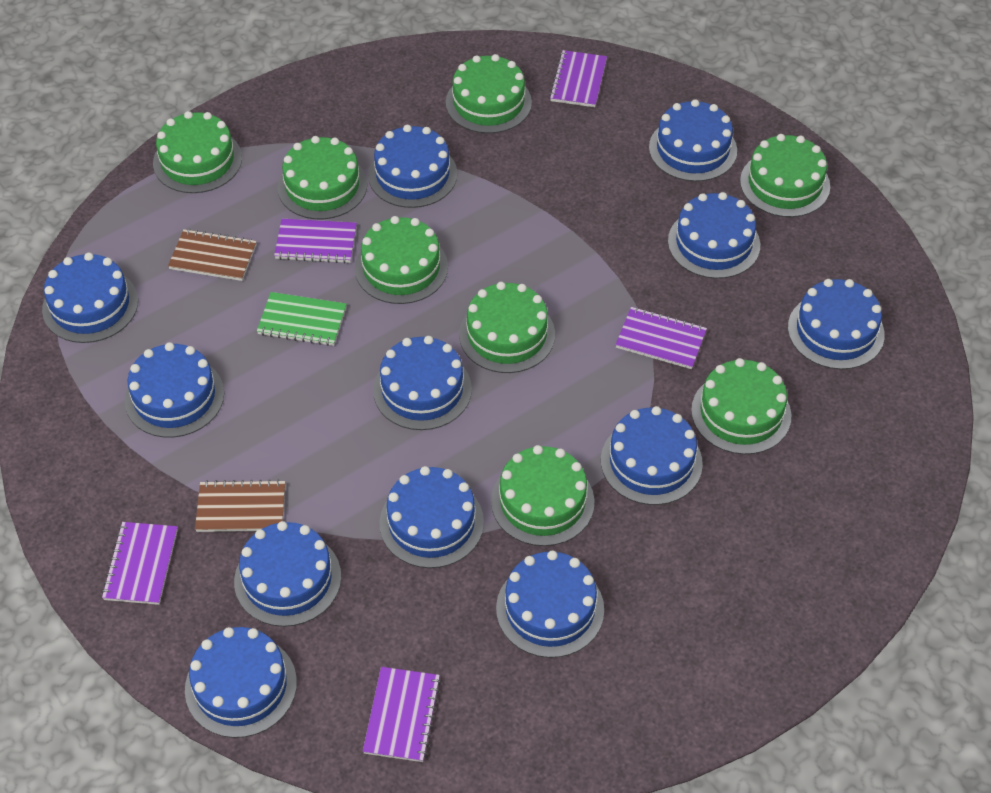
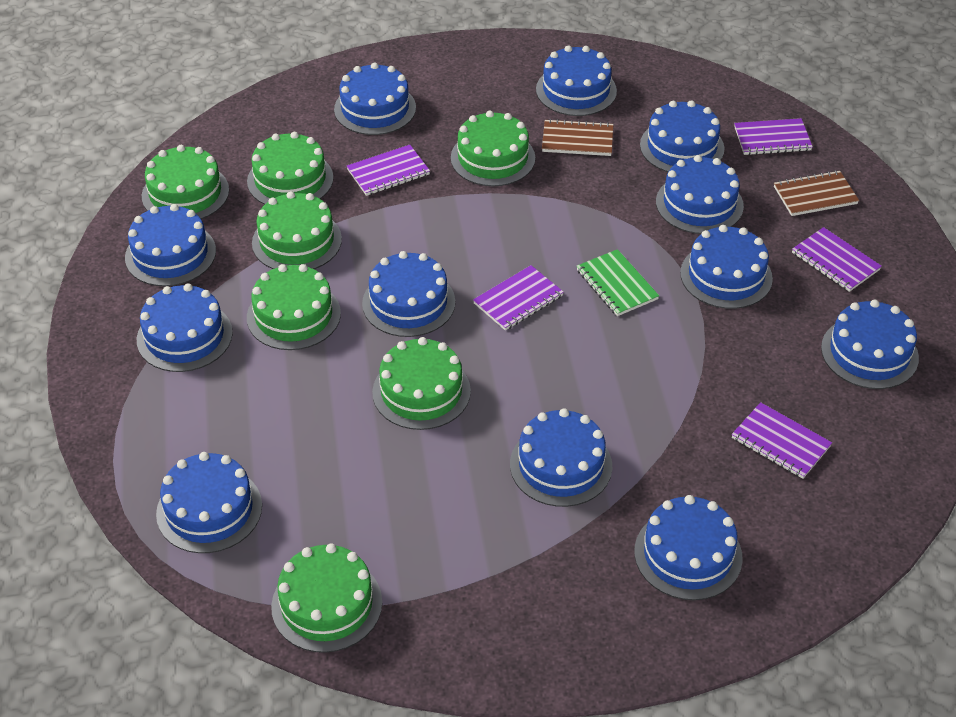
green cake: [153,111,242,193] [277,136,367,219] [355,216,448,304] [446,54,532,134] [459,282,555,373] [491,445,594,546] [691,358,791,454] [740,134,830,217] = 8 -> [142,145,229,219] [247,132,334,204] [247,264,341,350] [252,191,342,269] [271,543,382,653] [372,337,471,430] [451,111,535,186] = 7

